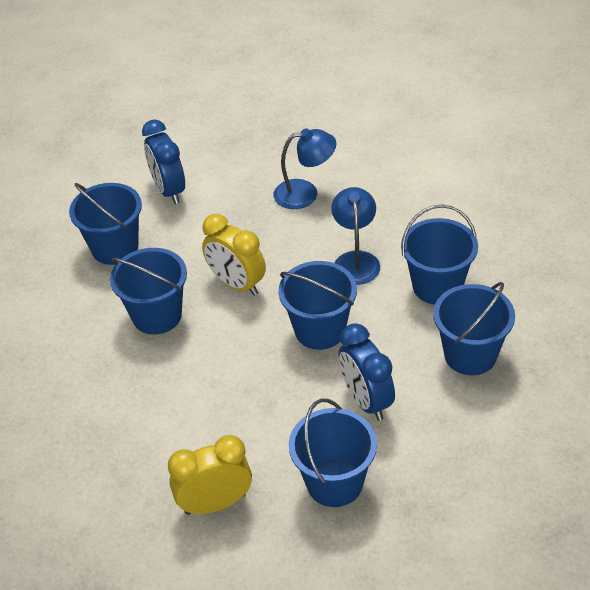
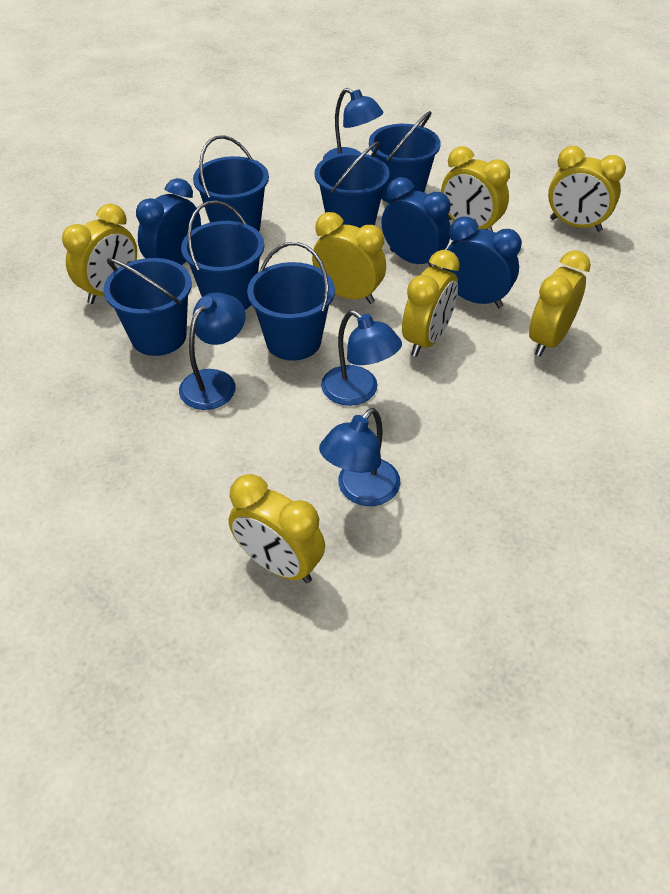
blue clock: [142,120,185,204] [339,323,395,421] = 2 -> [136,178,201,265] [382,177,450,267] [442,217,522,308] = 3
blue lamp: [273,128,336,209] [331,187,380,285] = 2 -> [179,292,245,410] [319,408,401,506] [321,310,402,406] [323,88,384,160] = 4
yellow clock: [168,435,252,515] [202,214,266,296] = 2 -> [62,204,137,304] [229,474,325,583] [312,212,386,304] [402,250,460,357] [441,146,510,231] [529,250,591,357] [548,146,626,232] = 7

